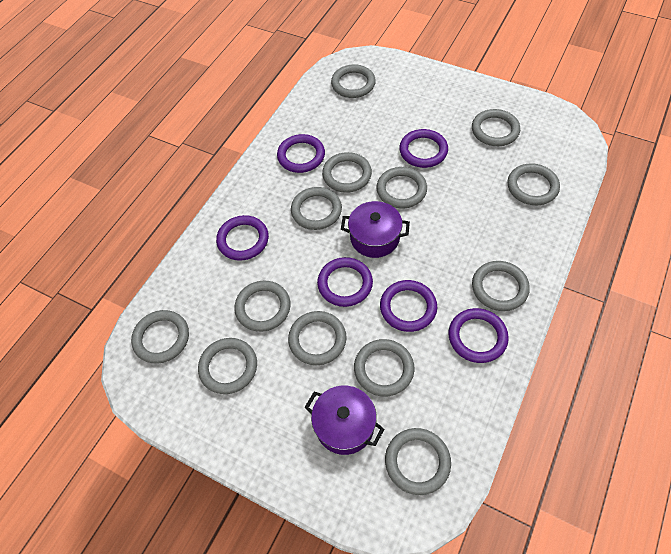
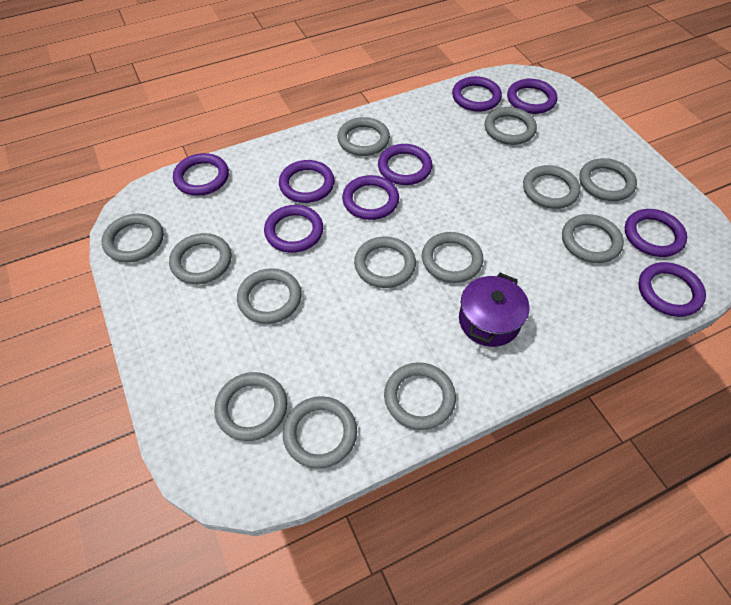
purple pot: [305,386,384,455] [341,201,410,258] = 2 -> [459,273,530,347] = 1
purple ring: [216,215,269,261] [277,134,325,173] [317,257,373,307] [380,280,437,332] [399,129,448,168] [448,308,509,363] = 6 -> [173,153,229,196] [264,205,323,253] [279,160,335,203] [342,175,399,220] [378,144,432,185] [452,76,502,112] [507,79,557,114] [625,209,687,257] [638,262,706,317] = 9

